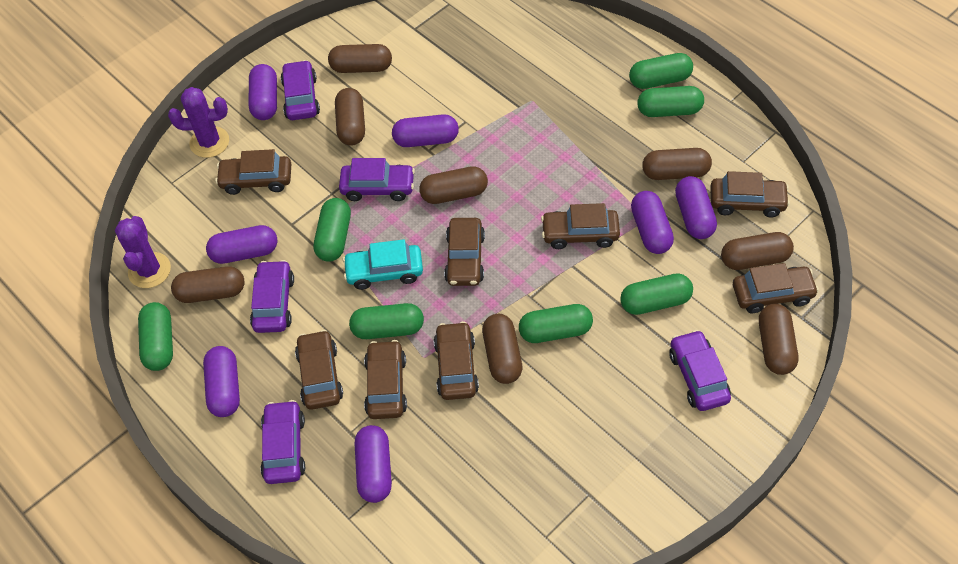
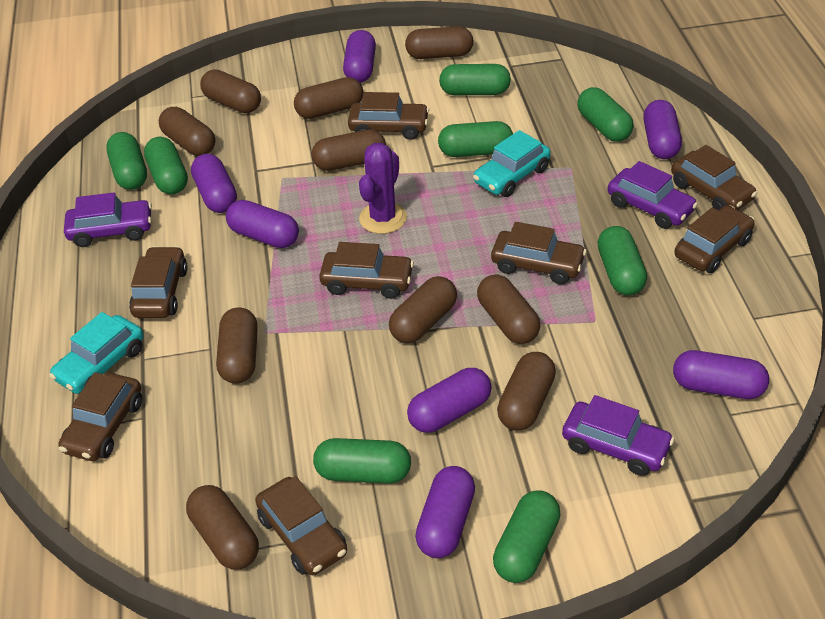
brown capsule: [171,266,245,303] [328,44,392,73] [335,88,365,146] [419,166,488,204] [482,314,522,384] [642,148,712,180] [721,232,794,270] [759,304,798,375] = 8 -> [159,107,216,156] [186,485,259,569] [200,69,261,113] [216,307,258,384] [294,77,363,119] [312,129,386,171] [389,276,457,343] [405,26,473,59] [477,275,540,344] [497,352,556,431] = 10
green capsule: [138,302,173,371] [314,198,351,262] [349,303,424,339] [519,304,593,343] [620,273,693,315] [629,53,693,89] [637,86,704,117] = 7 -> [106,132,147,190] [144,137,188,195] [313,438,411,483] [438,121,513,157] [439,64,511,95] [493,490,561,583] [577,87,634,142] [597,226,647,295] = 8
purple cactus: [115,216,171,288] [168,87,229,158] = 2 -> [359,143,407,234] = 1
purple car: [250,260,294,333] [260,400,305,484] [281,60,320,120] [339,158,415,201] [669,330,731,411] = 5 -> [64,192,152,247] [562,395,674,476] [608,161,698,229] = 3
turquoise car: [343,239,423,290] = 1 -> [49,312,144,394] [473,130,551,197] = 2

